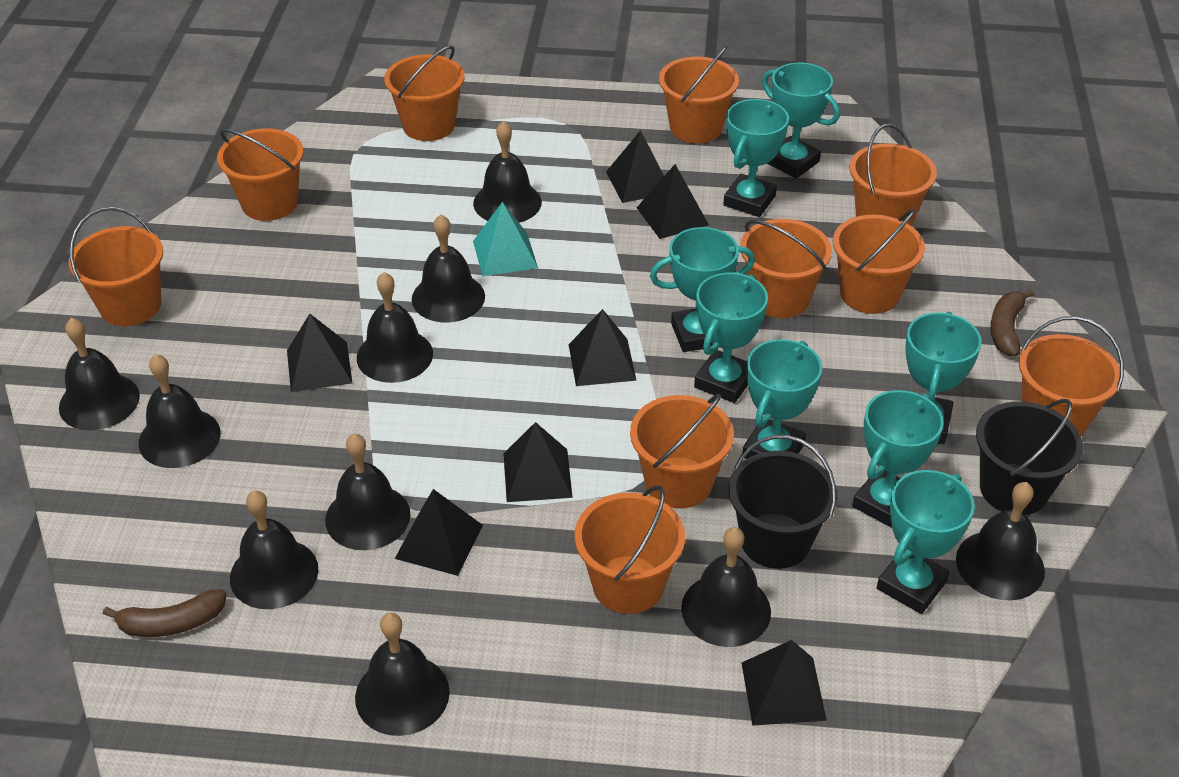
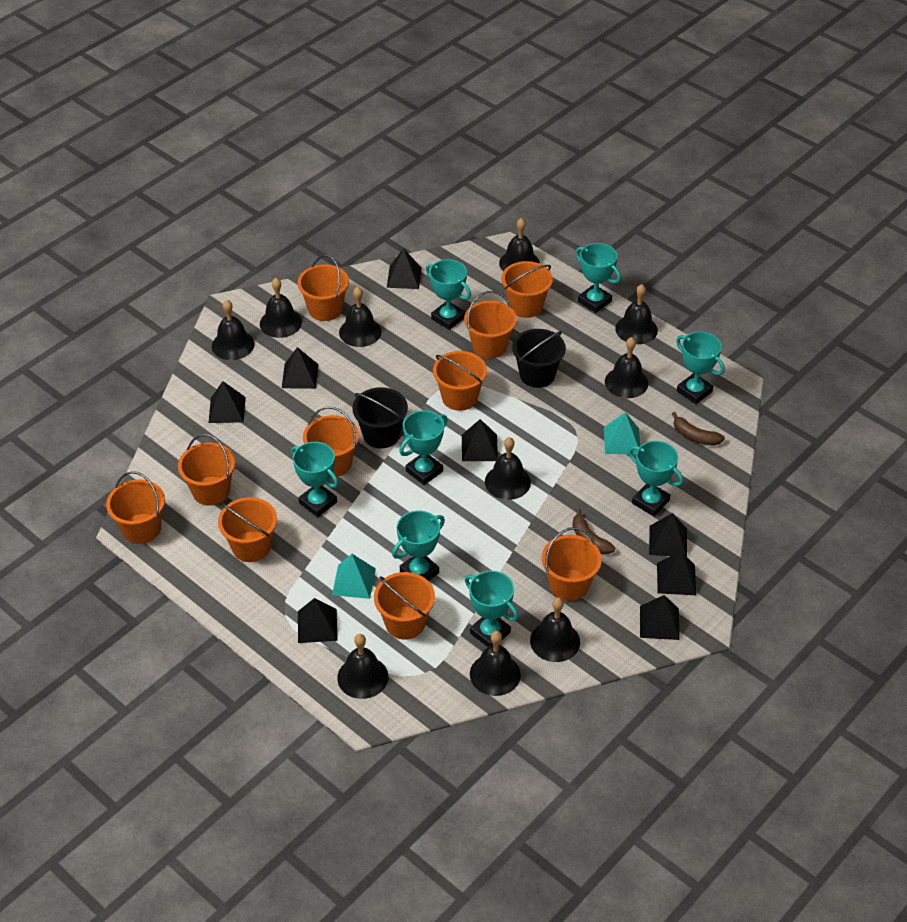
black pyramid: [287,314,352,392] [395,489,483,576] [504,422,573,502] [569,309,637,386] [606,130,664,203] [637,164,709,239] [742,640,827,726] = 7 -> [208,381,246,423] [282,347,318,389] [298,598,338,643] [387,248,422,289] [462,419,498,461] [640,595,680,640] [649,513,687,556] [657,551,696,595] = 8
turquoise pyramid: [473,202,538,276] = 1 -> [332,554,376,599] [604,412,640,454] = 2

